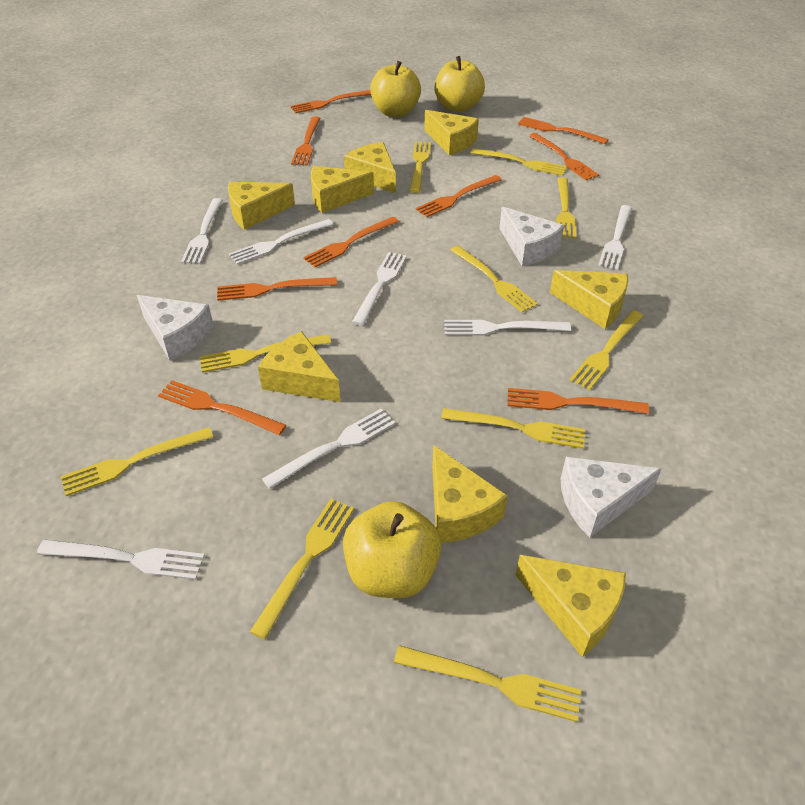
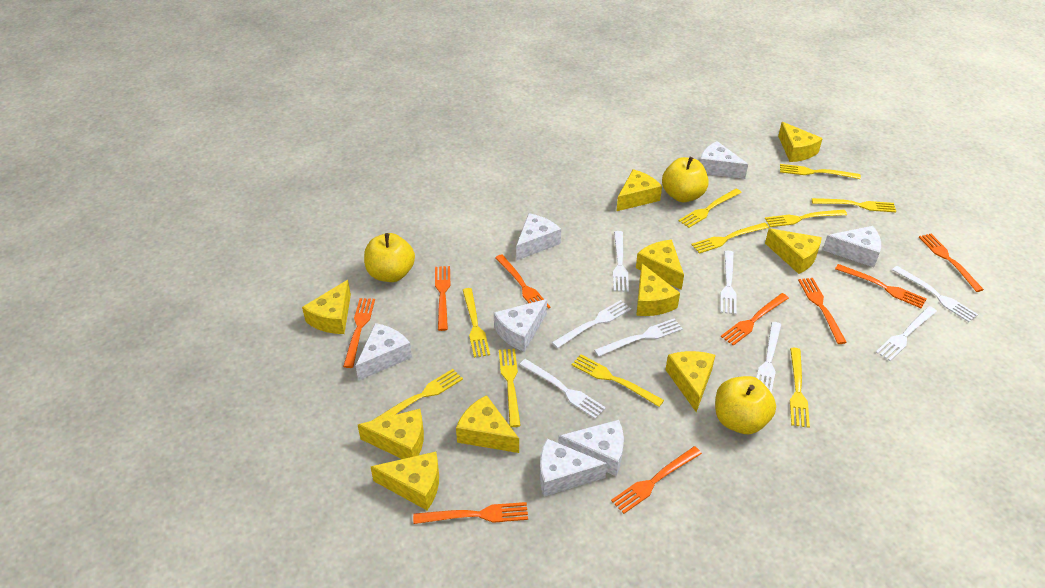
white cheese: [137,295,214,361] [499,207,564,266] [560,457,661,537] = 3 -> [356,323,412,381] [494,299,547,352] [516,213,561,261] [540,439,607,497] [558,420,624,476] [700,141,748,179] [823,226,881,267] = 7
white fork: [37,540,205,580] [181,198,223,264] [229,219,334,265] [262,409,395,489] [352,252,407,326] [444,320,571,335] [598,205,632,270] = 7 -> [520,359,606,419] [552,300,631,348] [594,319,683,357] [613,231,629,292] [720,251,737,314] [757,322,781,393] [876,306,937,361] [892,266,978,322] = 8
yellow cheese: [228,182,295,230] [258,331,341,402] [311,166,374,213] [344,142,396,193] [424,110,479,155] [432,445,508,543] [515,555,626,657] [550,270,628,329] = 8 -> [302,280,351,334] [358,409,424,459] [371,452,439,510] [456,395,519,453] [616,169,662,211] [636,240,684,290] [636,264,680,316] [665,351,715,412] [765,228,822,274] [778,122,823,162] = 10

